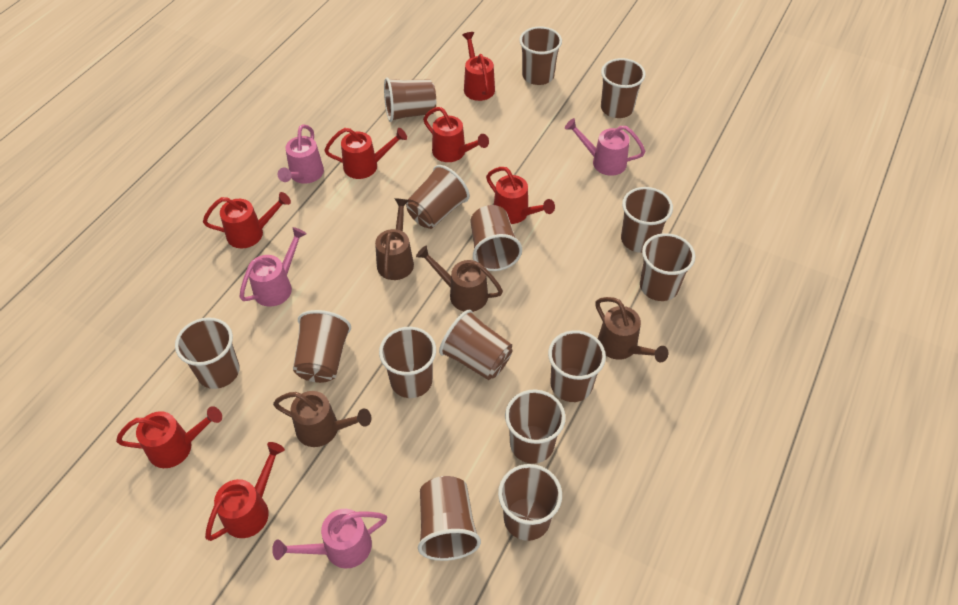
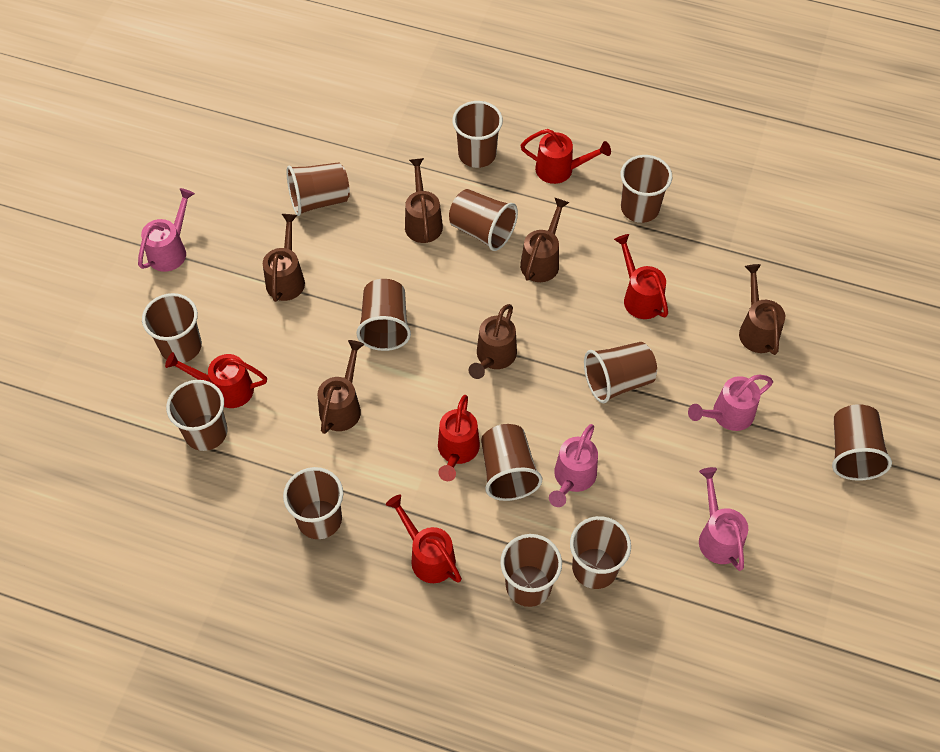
brown cup: [175,317,240,389] [293,310,351,383] [379,327,436,398] [384,77,436,122] [406,165,470,229] [418,476,481,561] [439,310,513,380] [471,205,522,271] [498,464,562,541] [505,389,566,464] [519,26,562,85] [548,330,606,402] [601,58,646,118] [621,187,673,253] [640,233,695,301] = 15 -> [142,293,202,363] [166,380,228,451] [283,467,343,539] [286,162,350,216] [356,279,411,351] [449,189,518,251] [452,101,503,168] [481,424,542,501] [500,534,562,607] [570,516,631,589] [584,342,657,403] [621,155,672,223] [832,404,892,481] = 13
brown watering can: [273,391,371,447] [375,198,414,280] [416,245,503,312] [595,297,668,363] = 4 -> [263,214,305,302] [318,340,364,434] [405,158,443,243] [469,304,517,379] [520,198,569,282] [739,264,785,355] = 6
red watering can: [116,406,222,468] [203,192,291,248] [205,442,285,541] [324,128,407,179] [423,107,489,162] [462,32,495,101] [486,167,555,224] = 7 -> [165,352,267,408] [386,495,462,583] [438,395,480,481] [520,129,611,184] [614,234,668,319] = 5

